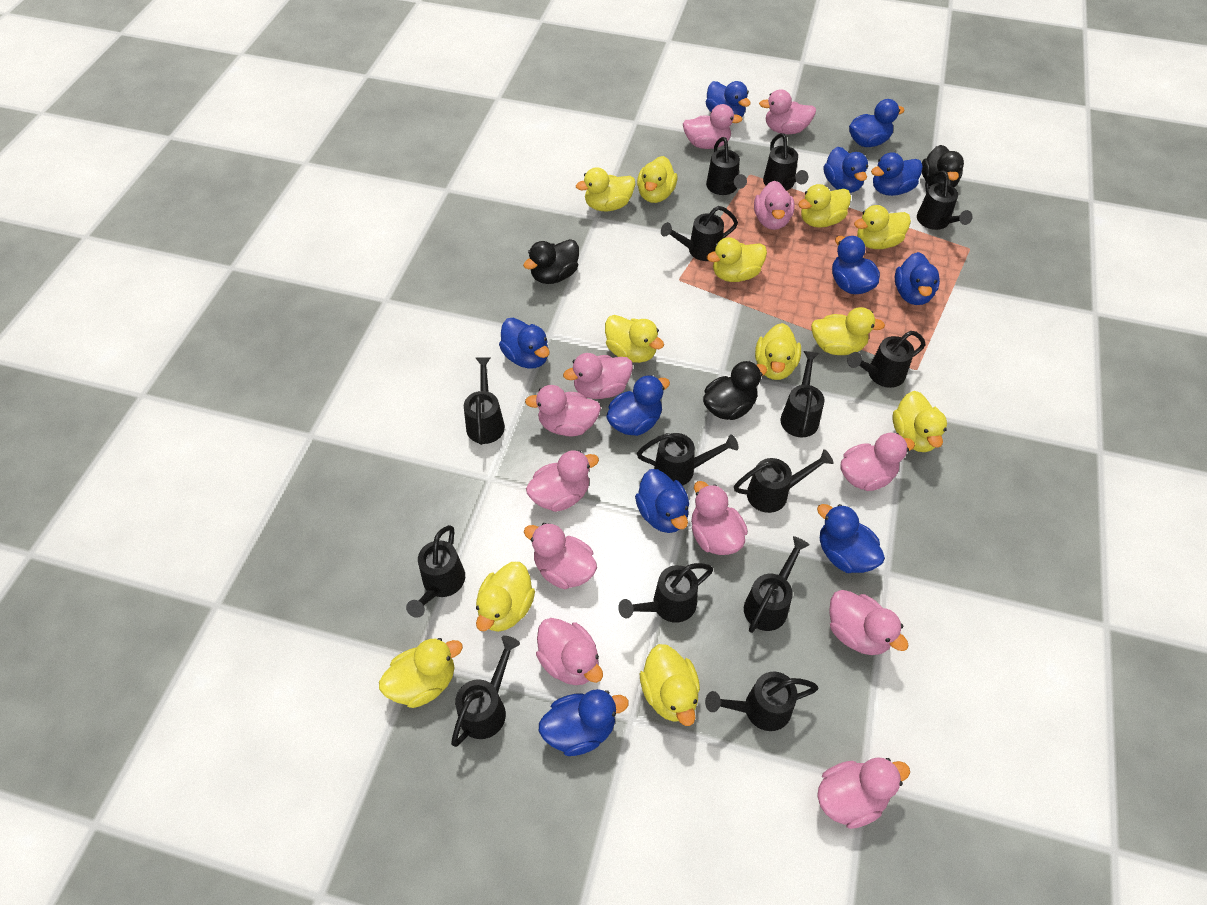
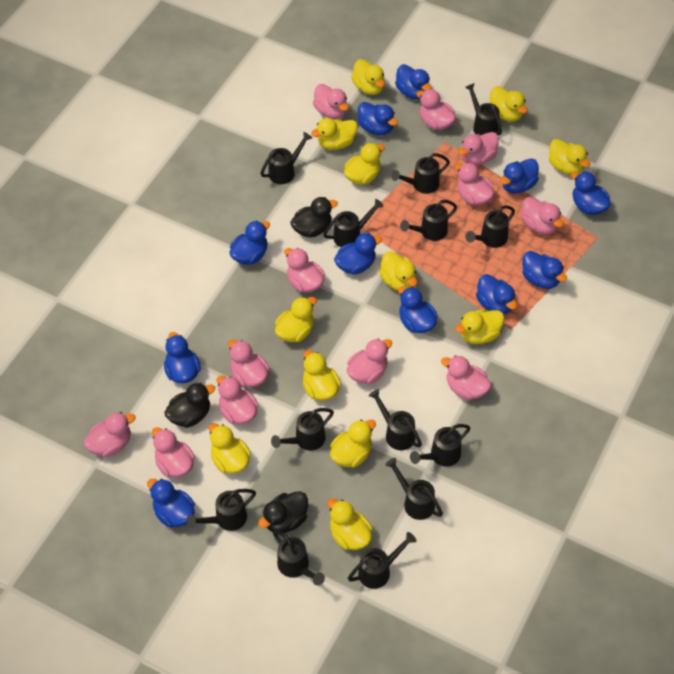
black watering can: [406,525,465,618] [451,636,520,747] [464,357,505,445] [618,563,713,623] [637,433,738,486] [661,206,738,261] [705,672,818,731] [706,137,747,195] [734,449,834,513] [744,536,810,633] [763,133,808,191] [781,351,825,438] [847,331,925,388] [917,170,973,230] = 14 -> [187,489,256,531] [260,132,312,184] [271,408,334,451] [273,530,325,586] [323,199,384,247] [348,532,417,589] [369,389,422,450] [385,458,443,520] [391,153,450,194] [400,200,457,241] [410,424,471,467] [465,83,502,135] [465,205,515,248] = 13

